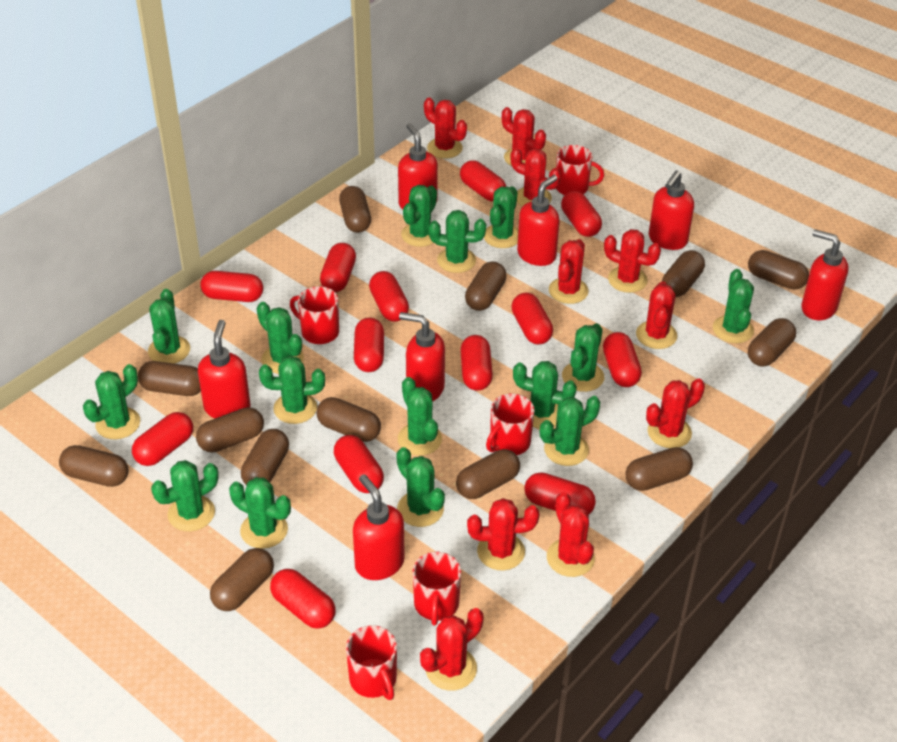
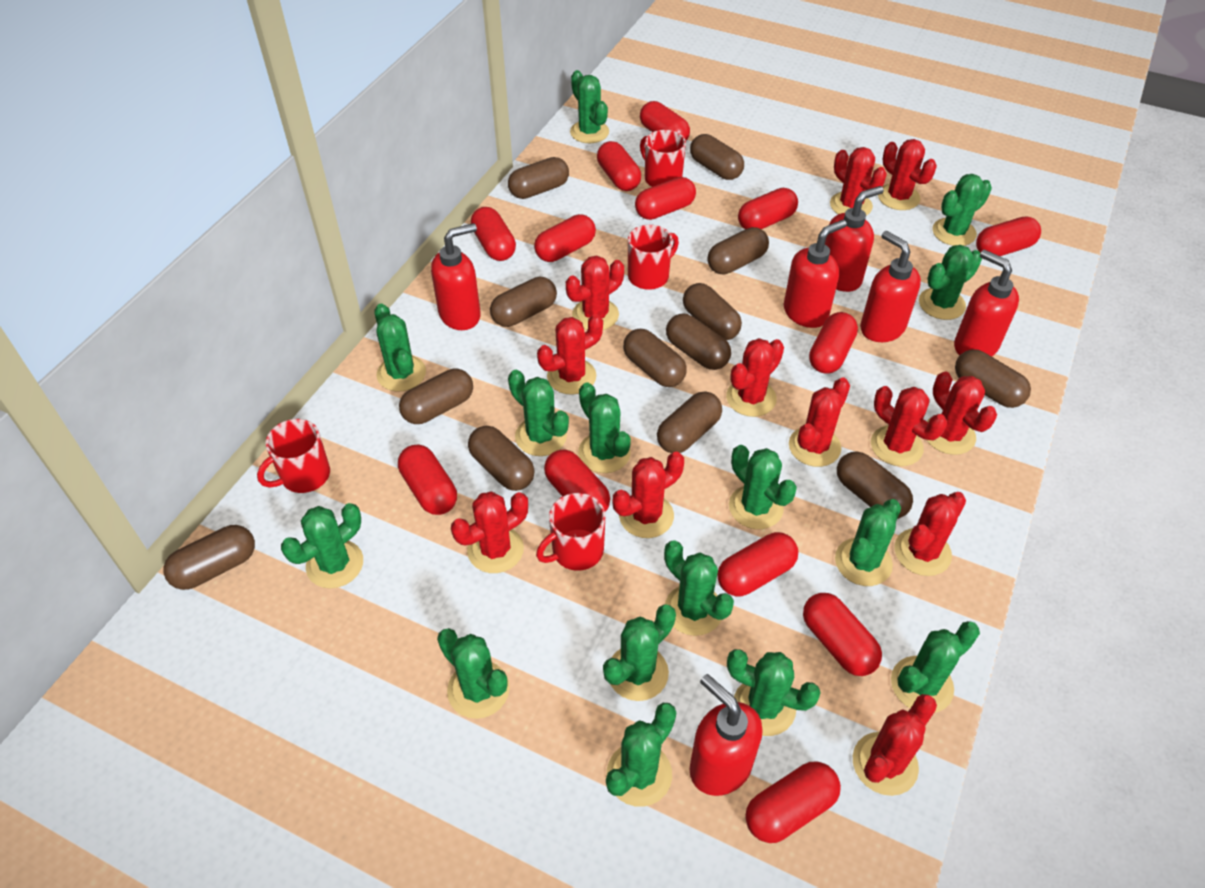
red cactus: [420,608,484,691] [424,98,467,159] [467,498,540,570] [502,107,546,166] [510,148,561,207] [547,492,595,577] [549,239,589,304] [604,229,661,293] [636,281,677,349] [646,378,705,448] = 10 -> [451,491,528,573] [537,314,603,395] [566,255,624,330] [613,452,684,538] [726,338,784,417] [789,378,850,467] [830,147,887,216] [853,694,937,796] [871,386,947,466] [878,139,937,210] [894,492,966,576] [927,372,997,455] = 12
red mug: [290,286,339,344] [346,625,397,700] [413,552,461,626] [486,393,535,455] [556,145,604,195] = 5 -> [257,419,330,493] [536,493,605,571] [628,225,679,290] [640,130,686,187] = 4
red soap dispenser: [198,320,250,419] [353,474,405,580] [398,123,438,210] [399,312,445,402] [517,175,560,266] [649,171,694,250] [801,229,848,320] = 7 -> [431,223,481,330] [690,674,763,796] [784,220,847,328] [825,186,884,292] [860,231,921,342] [954,249,1019,357] = 6

